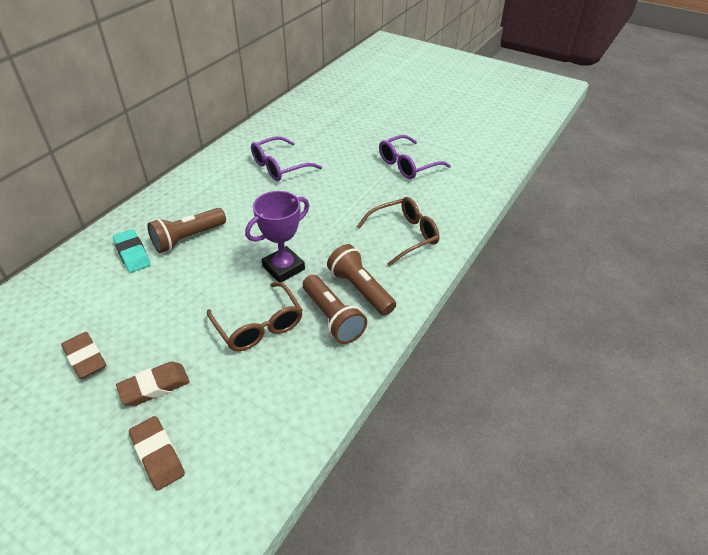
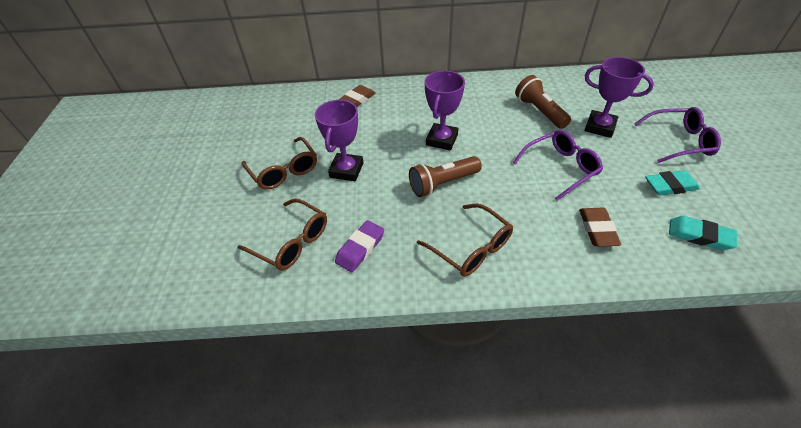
brown eraser: [61,332,106,379] [116,362,190,406] [129,416,185,491] = 3 -> [338,85,375,107] [579,208,621,247] = 2
brown flashlight: [147,208,226,253] [303,275,367,344] [327,244,396,316] = 3 -> [409,156,482,197] [515,75,571,129] = 2
brown glasses: [207,282,302,351] [357,197,440,266] = 2 -> [237,199,327,270] [241,137,317,190] [417,203,513,277] = 3
purple eraser: none = 0 -> [335,220,384,272] = 1
purple trophy: [245,191,309,282] = 1 -> [315,100,363,181] [425,71,465,151] [584,57,654,138] = 3
turquoise eraser: [113,229,151,273] = 1 -> [645,170,700,196] [669,216,737,250] = 2

